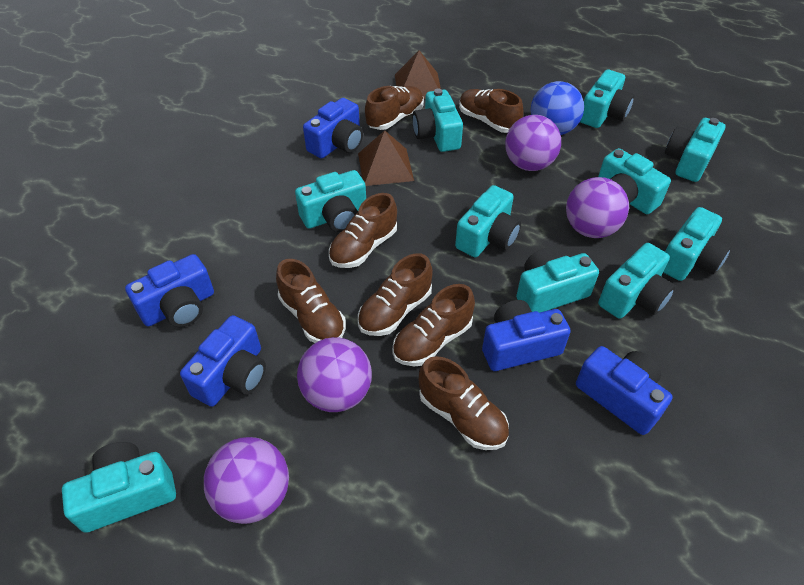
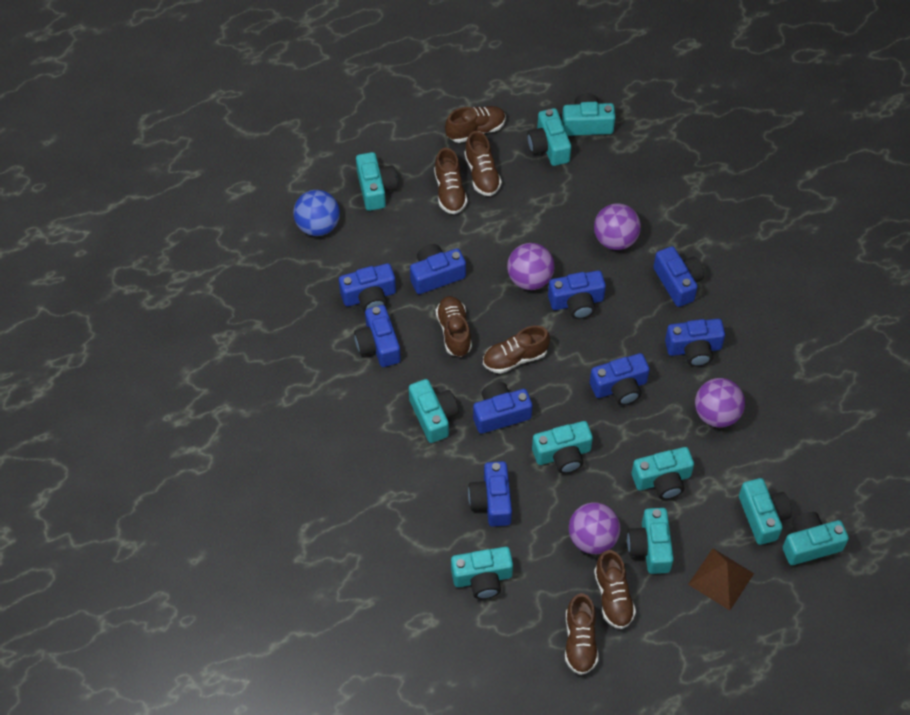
blue camera: [125,254,214,327] [180,315,266,407] [303,98,363,159] [482,300,571,371] [576,346,673,435] = 5 -> [339,263,396,312] [354,305,401,367] [410,244,466,294] [468,461,512,527] [473,382,532,434] [548,270,606,319] [590,353,650,405] [653,246,704,307] [665,319,725,367] = 9
brown pyramid: [358,130,414,186] [395,50,441,99] = 2 -> [688,548,754,610] = 1

